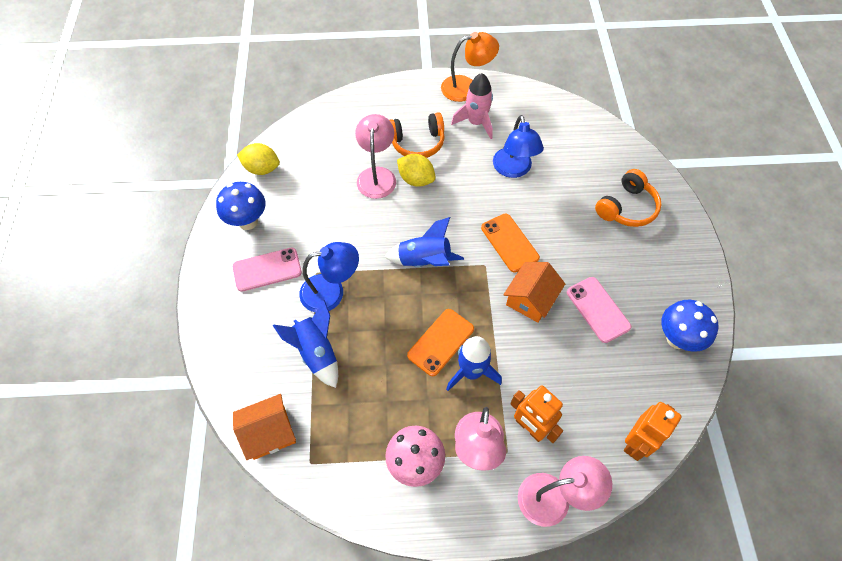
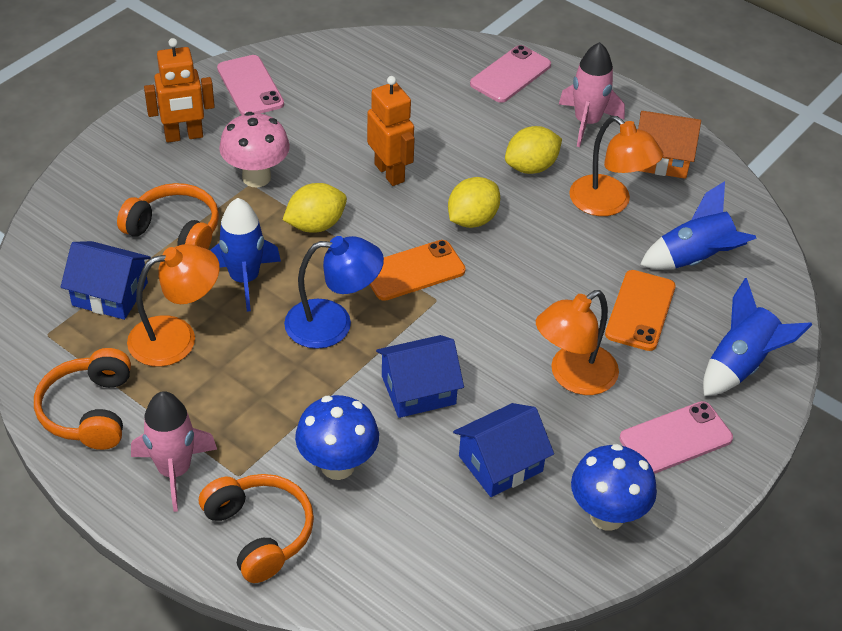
blue house: none = 0 -> [61,241,151,320] [376,335,464,418] [453,403,554,497] = 3
blue lamp: [299,242,359,312] [493,115,544,178] = 2 -> [284,236,384,349] = 1
orange headphones: [389,112,445,158] [595,169,661,227] = 2 -> [34,348,131,450] [117,183,219,249] [199,474,314,583] = 3
orange house: [233,394,296,460] [503,262,565,323] = 2 -> [638,111,701,179] = 1
orange lamp: [441,32,499,102] = 1 -> [127,244,220,366] [536,290,619,395] [569,116,663,216] = 3
pink lamp: [355,114,396,199] [455,407,506,471] [518,456,612,527] = 3 -> none = 0
pink phone: [233,248,302,292] [567,277,631,343] = 2 -> [217,55,284,115] [470,45,551,103] [619,401,733,474] = 3
pink rocket: [451,73,493,139] = 1 -> [131,391,217,512] [559,42,625,147] = 2
yellow lemon: [237,143,280,175] [397,154,435,187] = 2 -> [283,183,347,233] [448,177,500,228] [505,126,562,174] = 3

